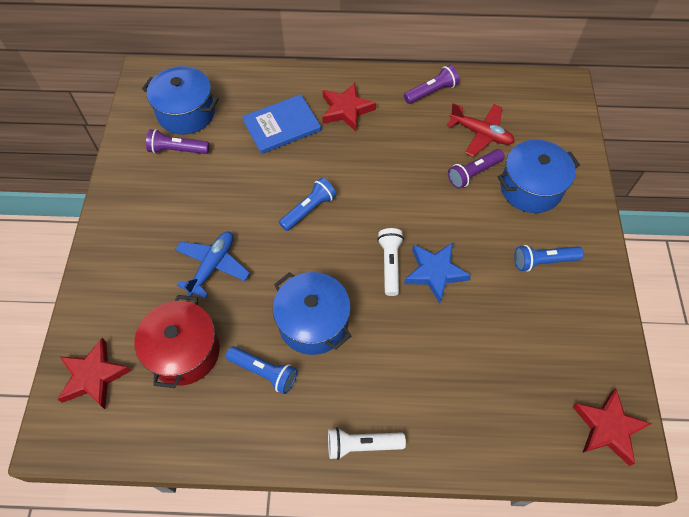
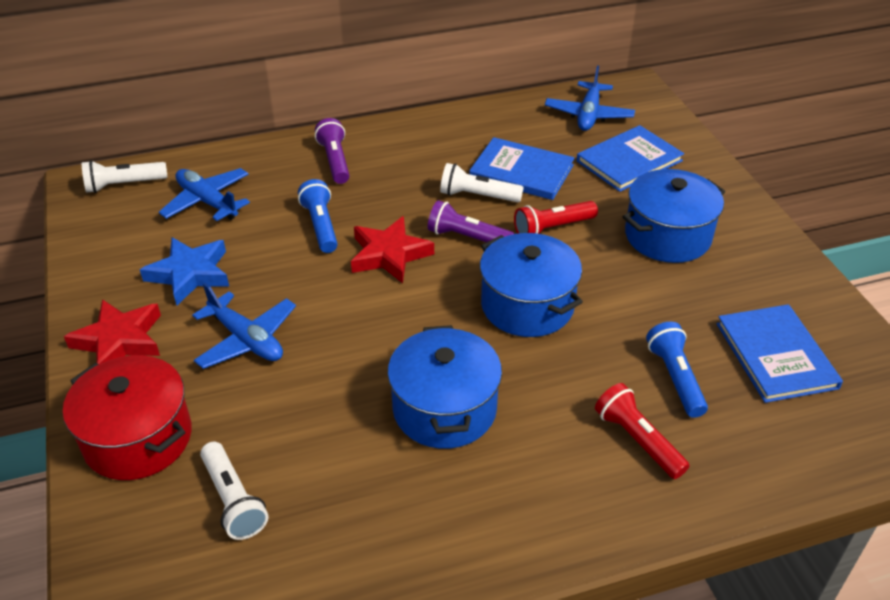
blue book: [242,94,321,154] = 1 -> [469,137,575,200] [577,125,684,192] [716,304,843,403] = 3
blue flashlight: [226,346,297,394] [279,178,336,231] [514,245,584,272] = 3 -> [298,179,338,253] [646,322,708,418] = 2
blue plane: [175,232,250,298] = 1 -> [159,168,250,221] [192,283,296,369] [545,65,635,131] = 3
purple flashlight: [146,129,209,154] [404,65,459,104] [448,149,505,189] = 3 -> [315,118,350,184] [428,200,515,242] = 2
red flashlight: none = 0 -> [514,201,598,234] [595,383,689,479] = 2
red plane: [447,103,515,157] = 1 -> none = 0
red star: [57,338,132,409] [322,83,376,131] [573,389,652,466] = 3 -> [64,299,161,364] [351,216,434,283] = 2
white flashlight: [328,427,406,460] [377,228,404,296] = 2 -> [82,160,168,193] [200,442,269,540] [440,163,524,202] = 3

